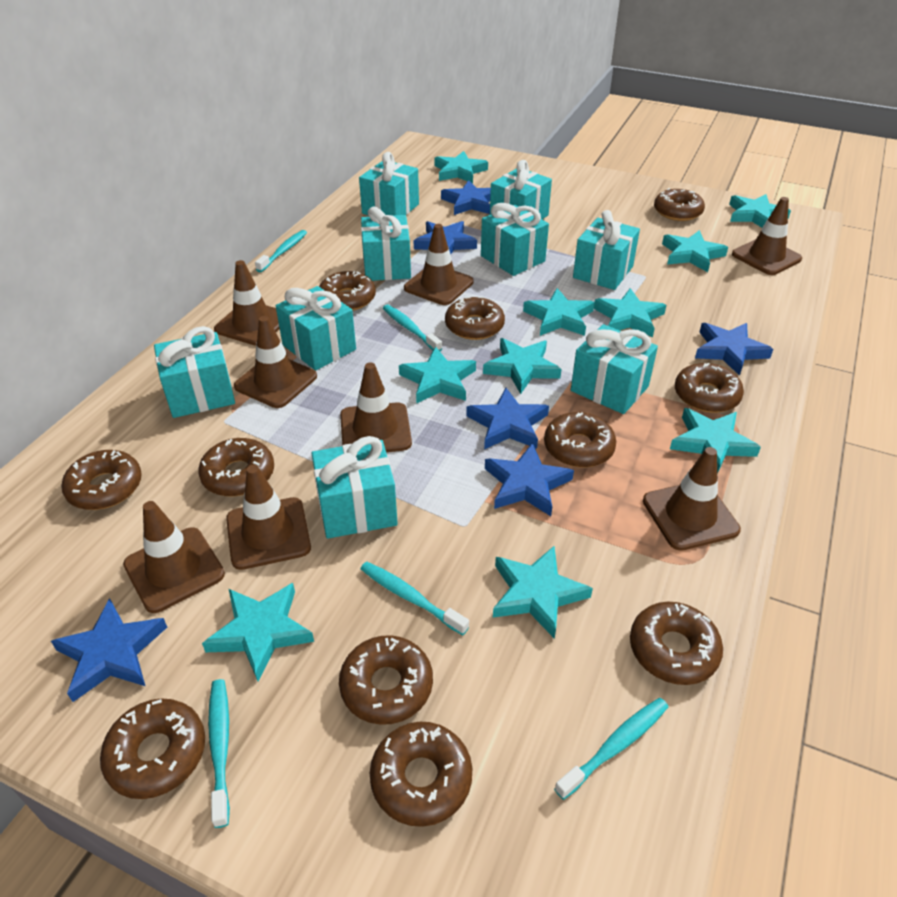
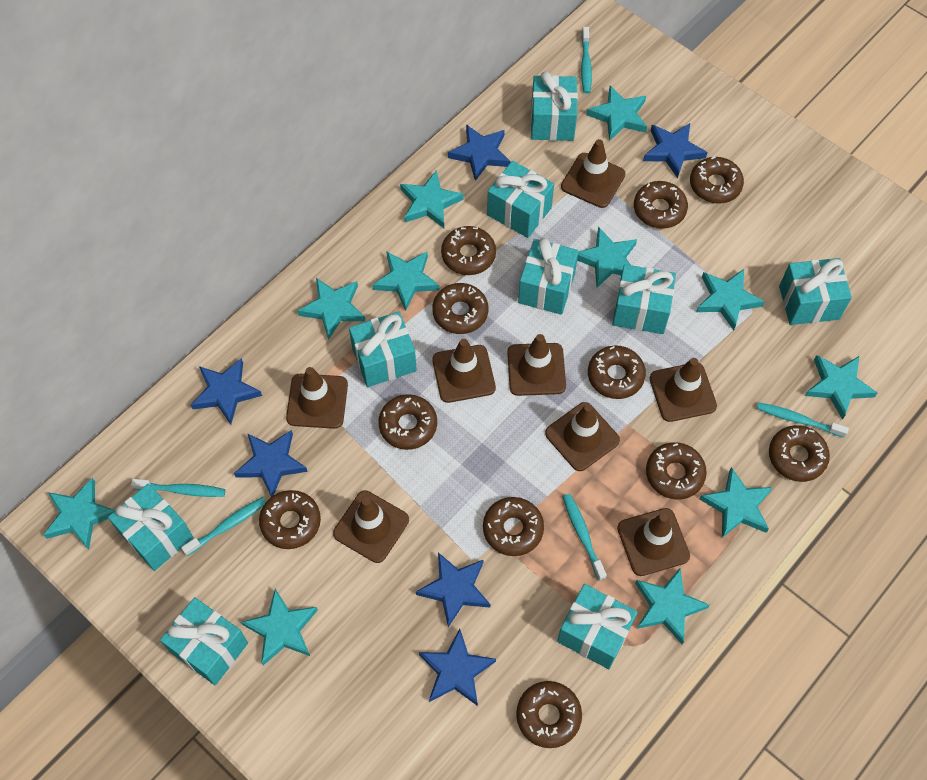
turquoise star: [202,583,314,681] [399,346,476,404] [434,151,488,183] [483,338,562,394] [493,546,593,639] [523,288,595,336] [594,288,666,337] [662,230,728,272] [670,408,761,474] [729,194,791,228] = 10 -> [43,478,115,550] [241,589,318,666] [297,278,365,340] [372,251,440,311] [400,170,464,228] [577,227,637,288] [587,86,647,141] [635,567,710,644] [696,269,765,330] [699,467,773,538] [805,355,878,420] = 11

